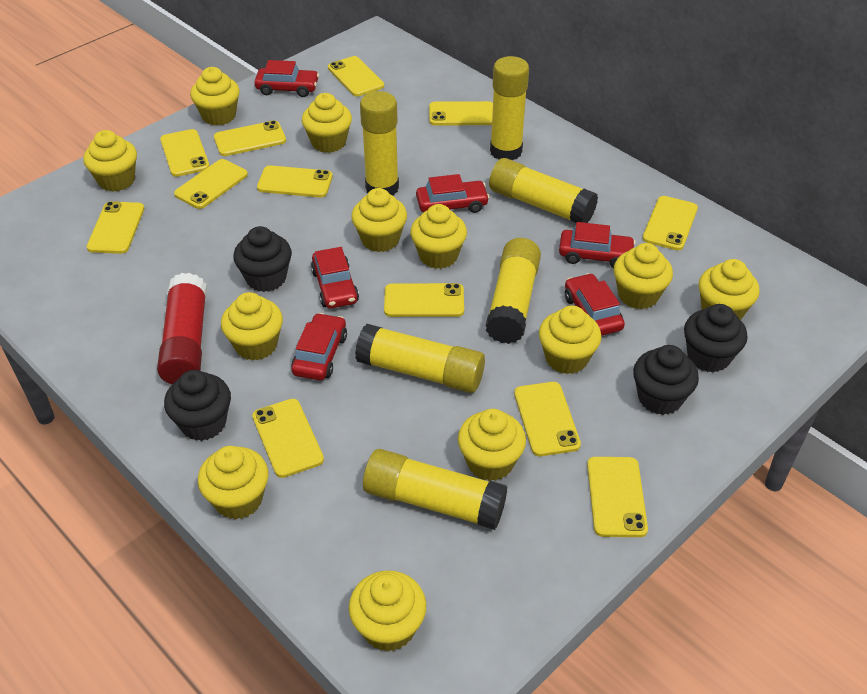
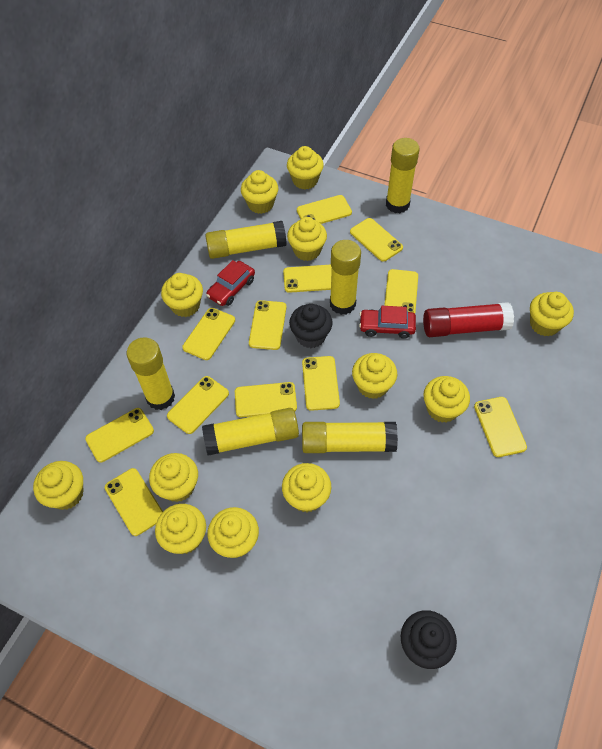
black cupcake: [164,370,231,441] [233,226,292,292] [633,345,699,415] [684,304,748,372] = 4 -> [289,304,333,348] [401,610,457,669] = 2
red car: [254,60,319,97] [291,313,347,380] [311,247,359,308] [416,174,490,213] [559,222,636,268] [565,273,625,336] = 6 -> [206,260,255,306] [359,306,416,339] = 2

